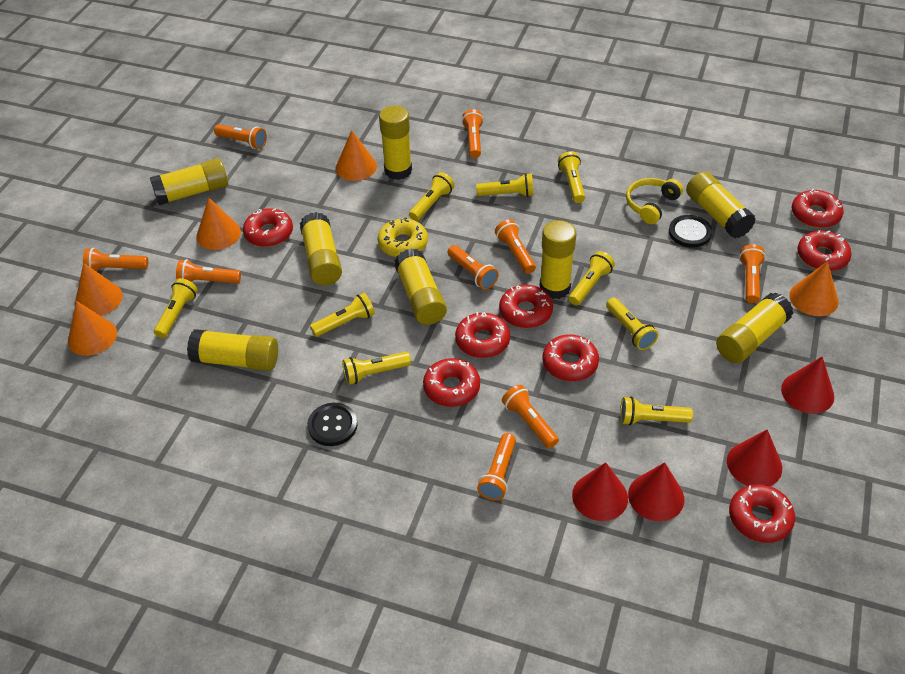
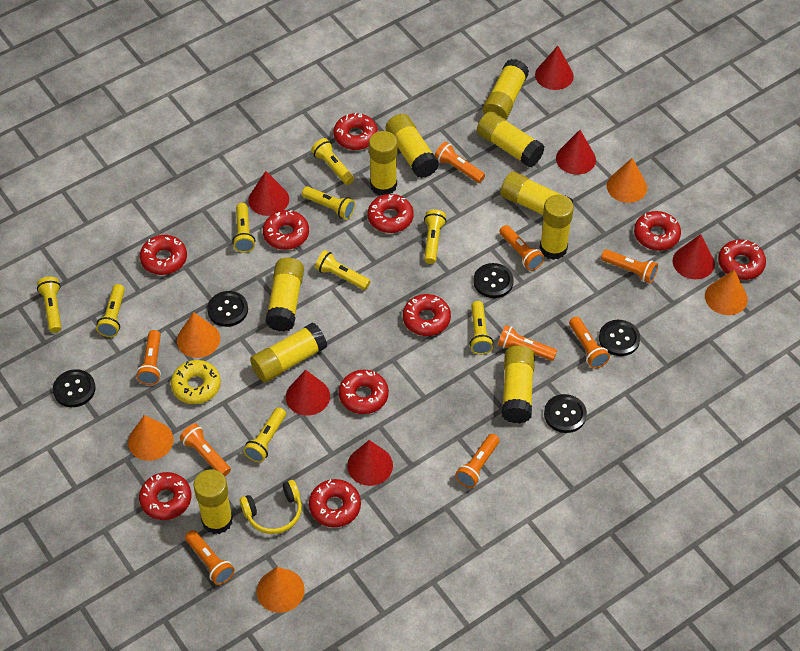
black button: [307,403,357,446] [669,215,712,248] = 2 -> [53,369,96,407] [207,291,248,327] [473,263,514,298] [544,394,587,433] [599,320,640,356] = 5
red cone: [572,462,628,521] [628,462,684,521] [727,429,782,486] [781,356,834,414] = 4 -> [248,171,289,216] [286,370,330,416] [347,440,393,486] [535,46,574,90] [556,130,596,175] [673,234,715,279] = 6
red donut: [243,208,293,247] [423,358,480,407] [455,312,510,358] [499,285,553,328] [543,334,599,381] [729,484,795,543] [792,189,843,228] [797,230,852,271] = 8 -> [139,472,191,520] [140,235,187,275] [263,210,309,250] [309,479,361,527] [333,112,378,150] [339,370,389,414] [367,194,414,233] [403,294,451,336] [634,211,681,251] [718,239,766,280] = 10
yellow glue stick: [150,158,228,205] [187,329,278,371] [300,212,342,285] [379,106,412,180] [394,249,447,325] [540,220,577,299] [686,171,756,238] [716,292,794,363] = 8 -> [193,469,233,534] [250,322,327,383] [265,258,304,332] [369,131,397,195] [386,114,439,178] [477,111,545,167] [483,59,529,119] [500,171,573,215] [502,345,535,423] [540,195,574,260] = 10

